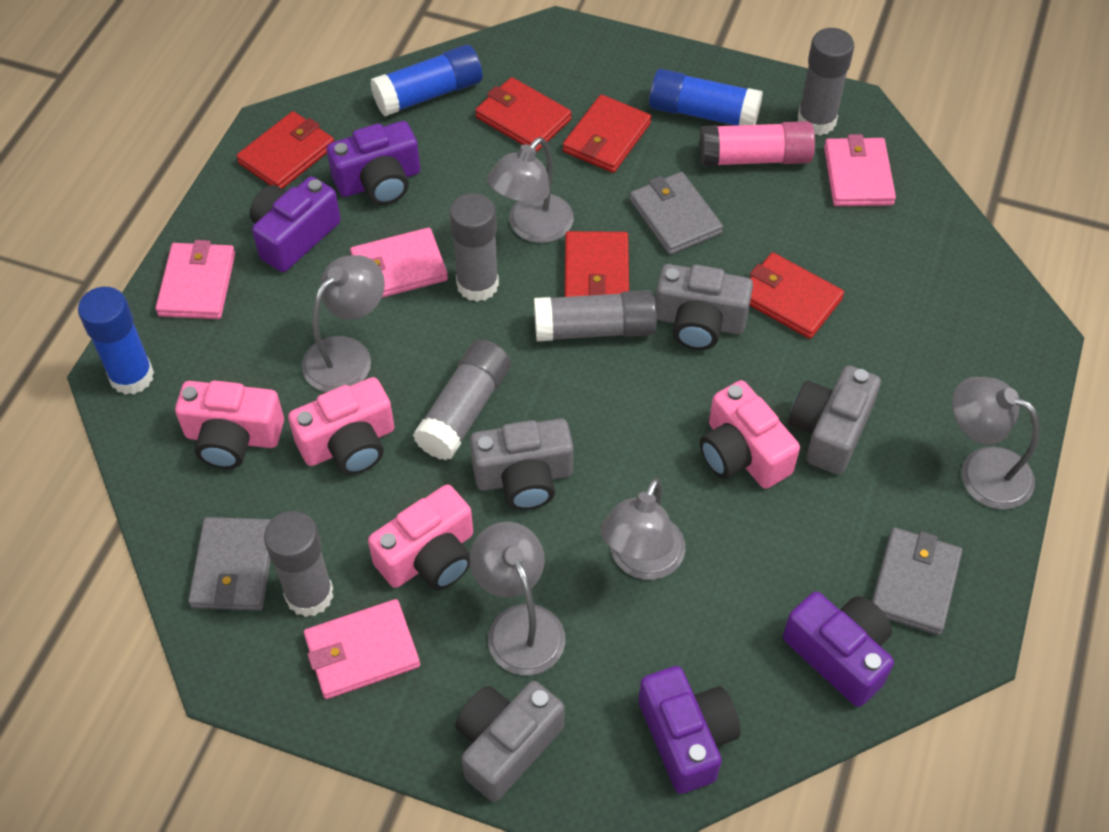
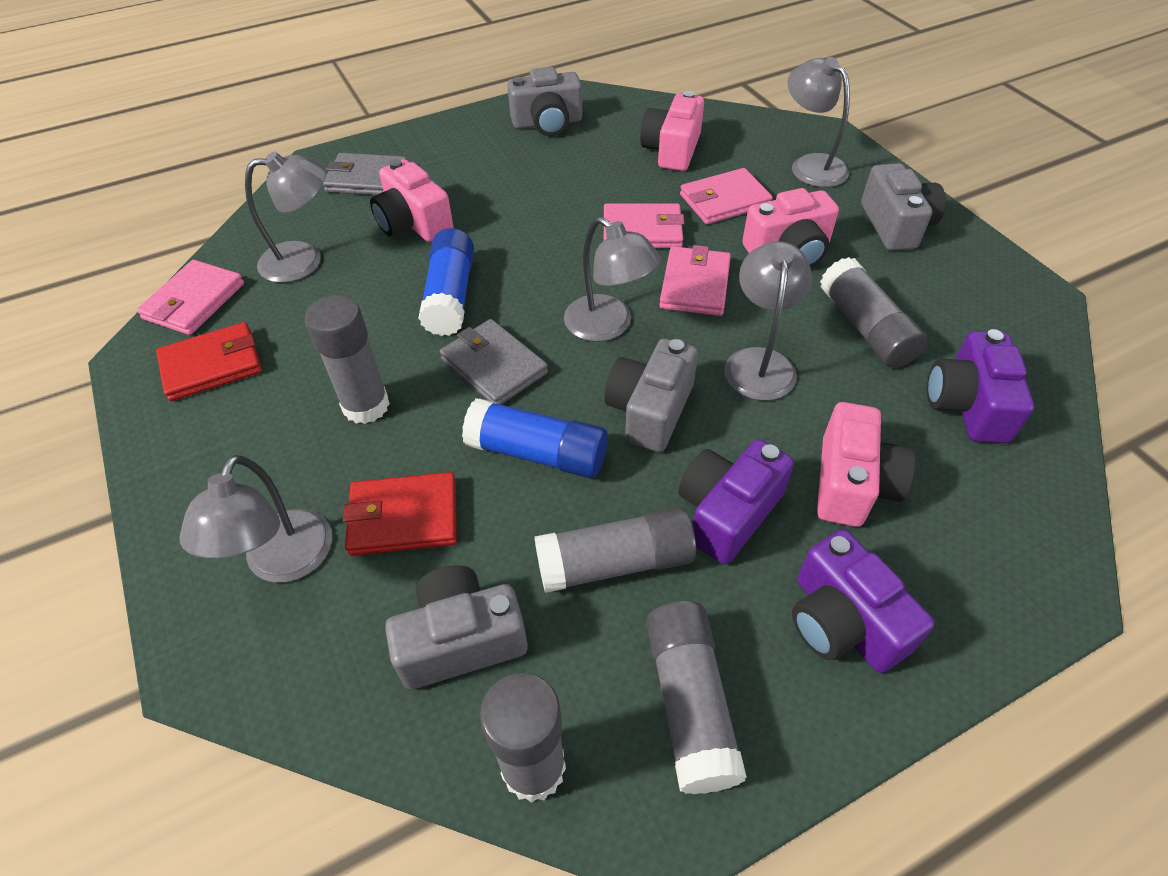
blue glue stick: [78,287,154,395] [370,45,483,116] [649,69,763,126] = 3 -> [418,228,474,336] [462,398,608,479] = 2
grey wallet: [188,517,272,611] [630,172,723,255] [872,527,962,635] = 3 -> [323,153,407,195] [440,319,548,405] = 2
pink glue stick: [699,121,815,166] = 1 -> none = 0
purple camera: [250,177,341,272] [327,121,420,205] [638,666,741,794] [783,592,894,707] = 4 -> [678,439,794,564] [792,529,935,673] [927,329,1034,443] = 3
red wallet: [236,111,334,189] [475,77,572,152] [563,95,651,173] [565,231,629,297] [749,252,844,339] = 5 -> [156,322,262,401] [343,472,457,556] = 2

